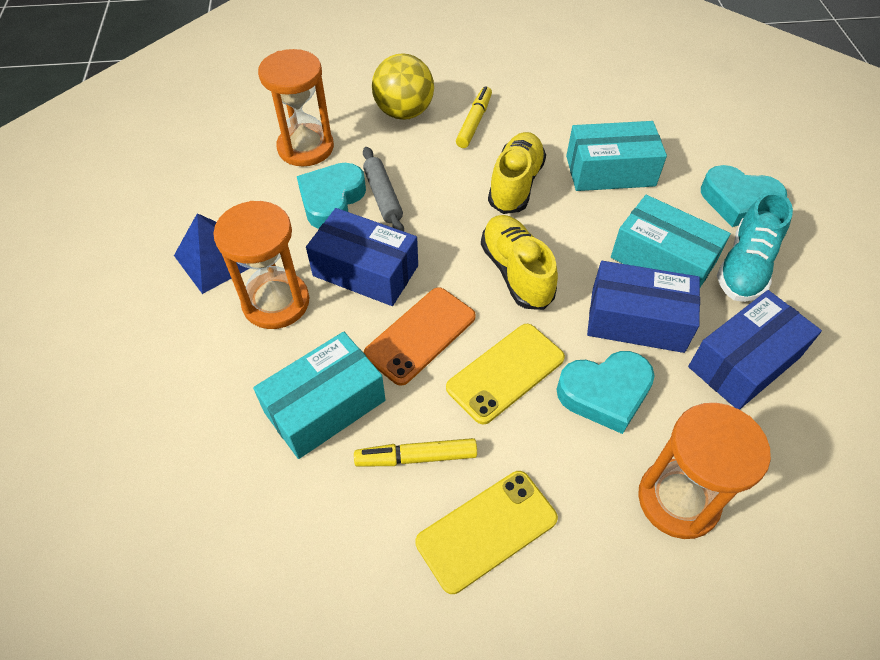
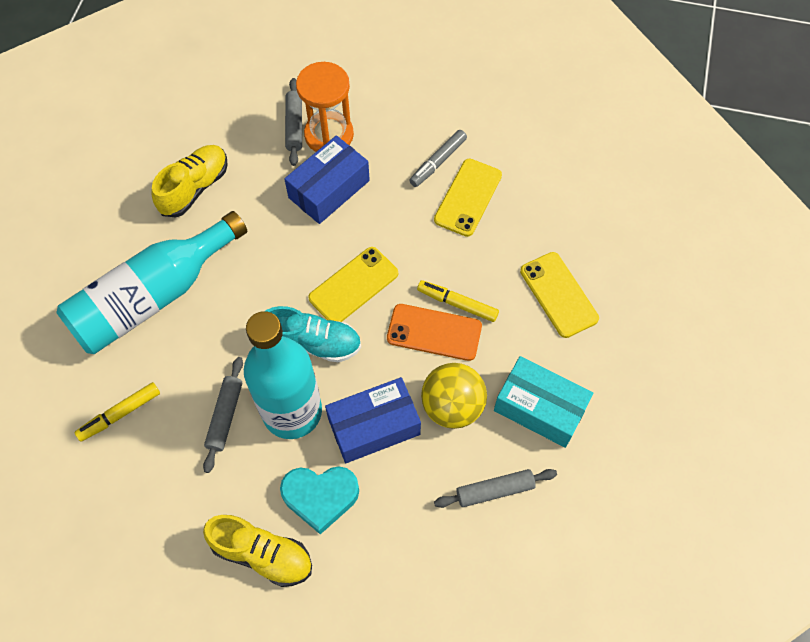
blue box: [306,208,418,306] [587,261,700,353] [688,290,822,410] = 3 -> [284,135,370,224] [325,377,421,463] = 2
blue pyramid: [174,213,250,294] = 1 -> none = 0
grey marker: none = 0 -> [409,130,467,187] = 1
grey rolling pin: [363,147,404,231] = 1 -> [203,357,243,473] [285,78,302,166] [434,469,557,508] = 3
orange hourglass: [213,201,309,329] [258,49,334,166] [638,403,771,539] = 3 -> [296,62,354,152] = 1
turquoise bottle: none = 0 -> [57,211,247,354] [244,311,322,439] = 2
turquoise box: [253,332,386,459] [566,121,667,191] [611,195,731,287] = 3 -> [494,356,593,448] = 1
turquoise heart: [297,163,366,229] [557,351,655,434] [701,165,787,227] = 3 -> [280,466,359,534] = 1
yellow phone: [416,471,558,594] [446,324,565,424] = 2 -> [308,247,398,322] [434,159,502,237] [520,252,599,338] = 3

